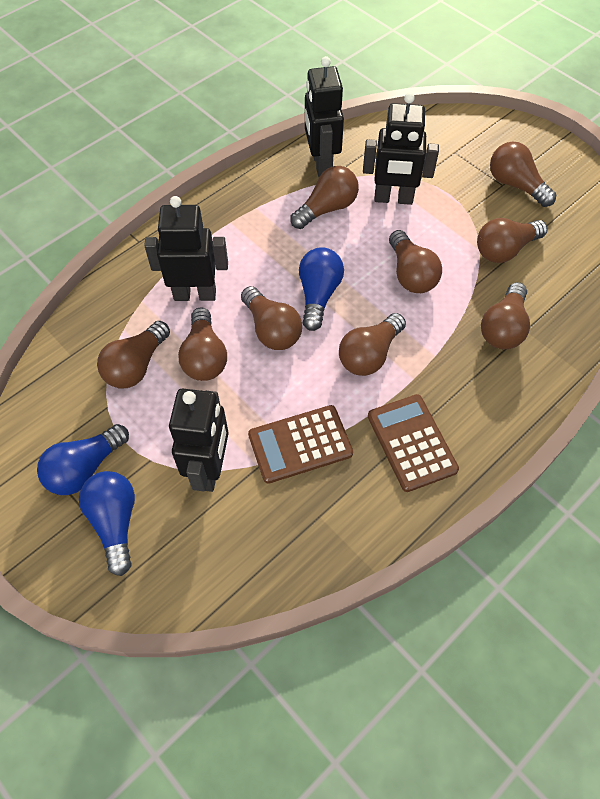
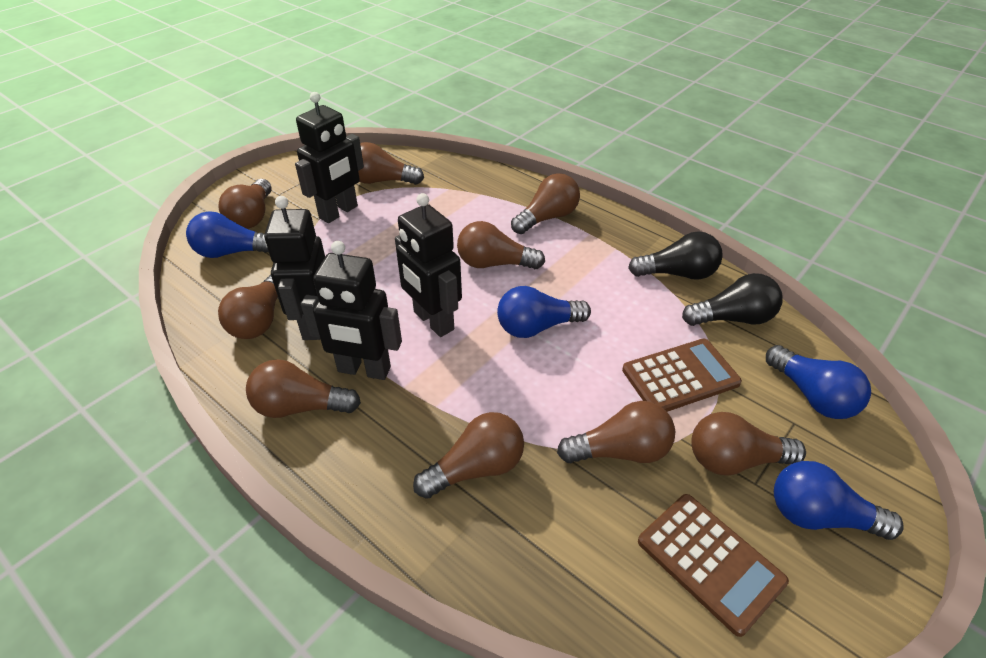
black light bulb: none = 0 -> [628,231,723,280] [682,273,783,326] = 2
blue light bulb: [37,424,129,495] [79,471,135,576] [299,247,344,331] = 3 -> [186,211,269,258] [497,286,591,338] [766,345,871,419] [774,461,904,540] = 4

